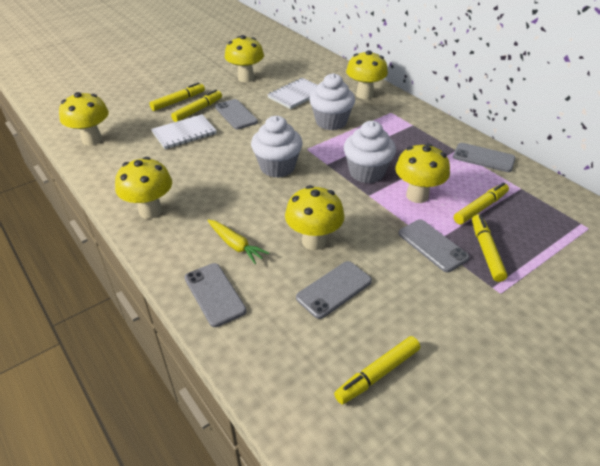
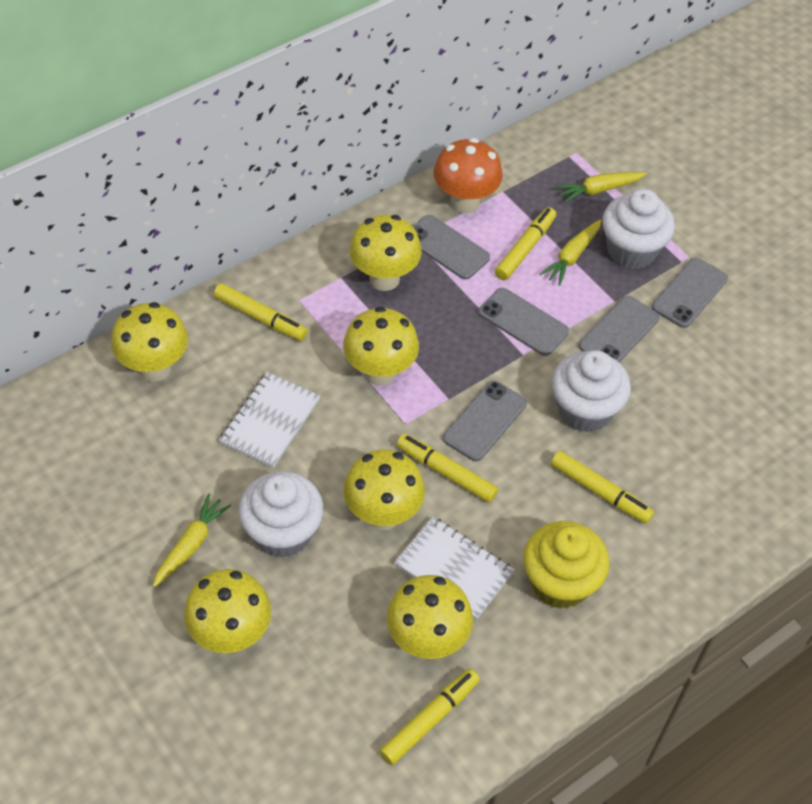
orange mushroom: none = 0 -> [434,138,503,214] = 1
yellow carrot: [207,220,269,264] = 1 -> [153,494,231,587] [540,219,601,286] [556,172,647,203] = 3
yellow cupcake: none = 0 -> [523,521,609,609] = 1

